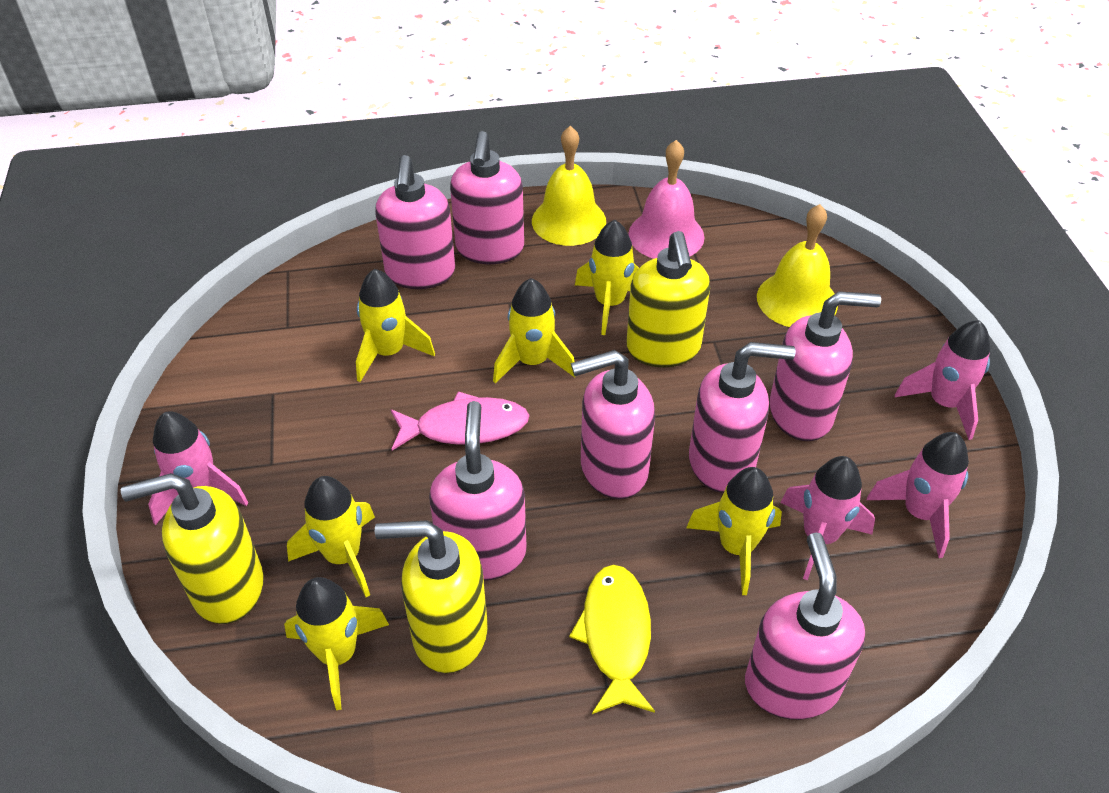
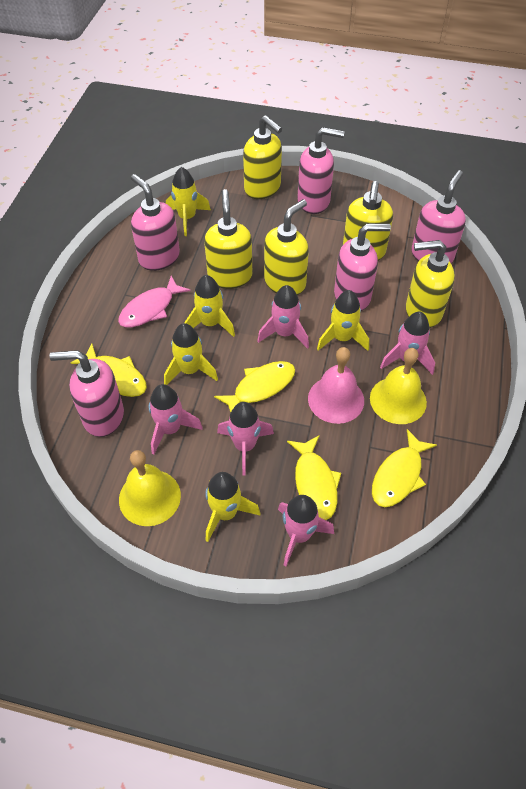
pink rocket: [148,412,249,525] [780,456,875,580] [867,432,969,558] [895,320,990,440] = 4 -> [149,384,203,454] [217,402,274,475] [257,285,309,349] [278,495,334,566] [380,312,435,375] = 5
pink soap dispenser: [375,155,455,289] [429,401,527,581] [450,131,524,264] [571,350,655,499] [689,342,796,493] [745,533,865,720] [769,291,881,441] = 7 -> [49,350,124,437] [131,174,180,271] [297,127,344,214] [334,224,391,311] [411,170,466,263] = 5
yellow fish: [569,565,655,714] = 1 -> [70,344,147,397] [214,361,295,413] [287,435,341,520] [372,429,437,507] = 4
yellow rocket: [284,577,389,710] [287,476,375,597] [356,269,435,382] [493,278,576,384] [575,220,639,335] [686,467,782,595] = 6 -> [164,323,218,385] [166,167,211,236] [184,275,235,337] [205,472,260,542] [317,290,369,351] = 5
yellow soap dispenser: [121,473,264,624] [375,520,488,673] [627,231,710,368] = 3 -> [204,189,252,289] [243,115,282,199] [264,199,309,295] [343,181,393,261] [406,240,455,328] = 5

